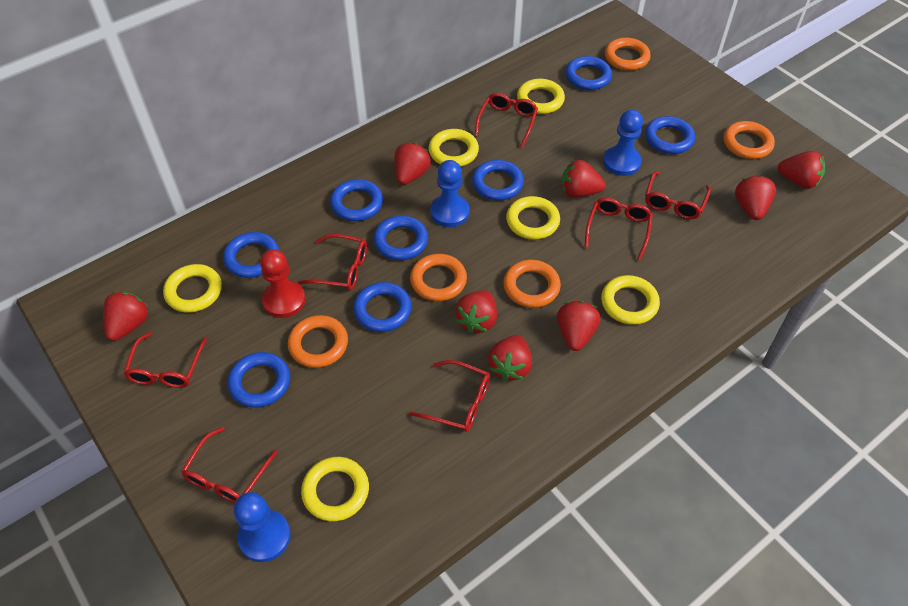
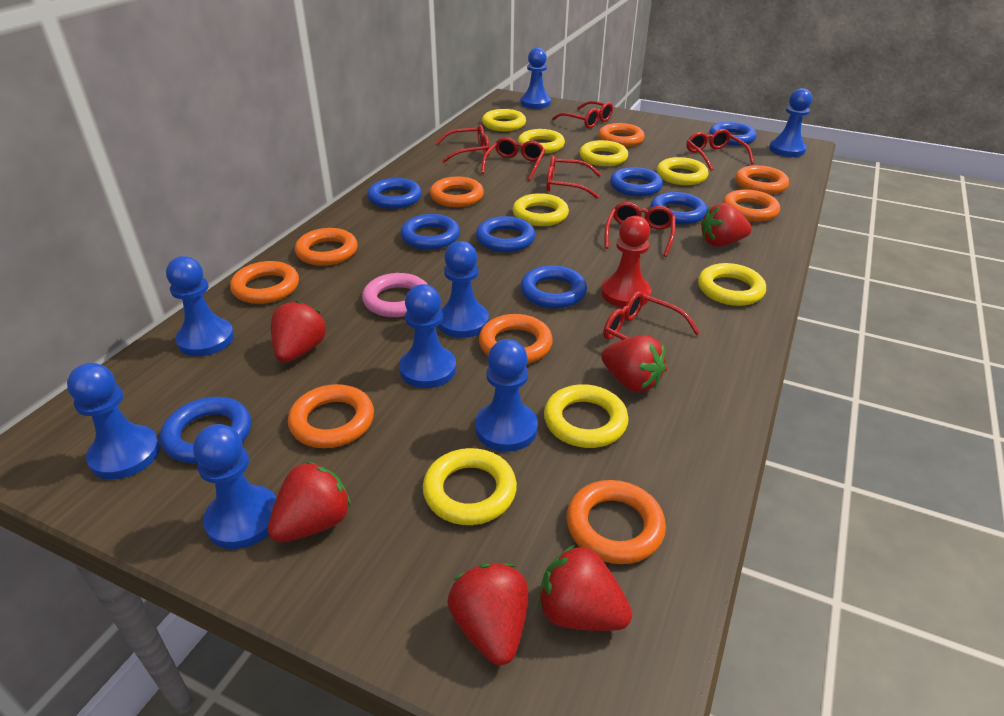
blue pawn: [234,492,291,562] [430,160,470,227] [603,110,643,176] = 3 -> [67,363,160,479] [166,256,234,356] [193,424,277,549] [399,284,456,388] [438,241,489,338] [475,339,538,452] [521,48,551,109] [769,88,812,157] = 8
orange ring: [288,315,348,368] [410,254,467,301] [503,260,561,308] [605,38,651,71] [724,121,775,159] = 5 -> [230,261,299,304] [288,384,374,448] [295,228,358,266] [430,177,484,207] [479,314,553,364] [566,480,666,564] [598,123,645,147] [723,189,780,222] [735,165,789,194] = 9
pink ring: none = 0 -> [362,273,428,317] = 1
red strawberry: [103,292,149,341] [395,143,431,185] [455,290,497,333] [488,335,532,381] [557,301,601,351] [562,160,606,198] [735,175,776,220] [778,151,825,189] = 8 -> [268,462,351,542] [271,301,326,362] [447,563,528,665] [538,545,632,631] [601,335,666,392] [701,203,752,247] = 6
yellow ring: [163,264,222,313] [301,457,369,521] [428,129,479,167] [506,196,560,239] [517,79,565,114] [601,275,660,325] = 6 -> [423,448,517,525] [482,109,526,131] [512,193,569,226] [518,129,565,154] [544,384,628,448] [580,140,628,166] [657,157,708,185] [698,263,766,306] = 8

